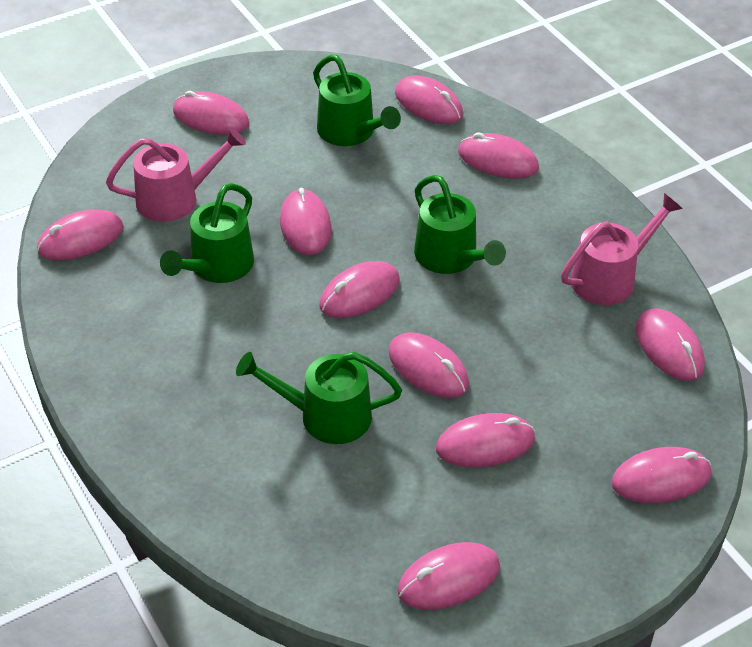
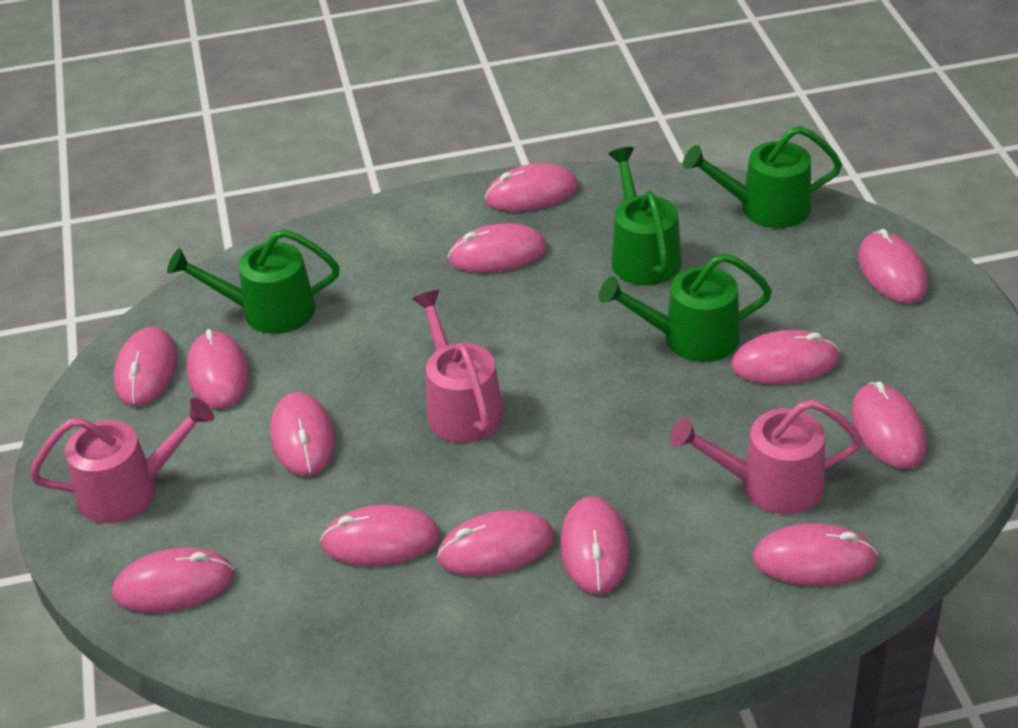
pink mouse: [37,209,124,261] [173,91,249,135] [280,188,332,255] [320,261,400,318] [389,332,469,398] [395,75,463,124] [398,542,500,610] [436,413,535,468] [458,132,539,179] [611,447,711,503] [636,308,705,381] = 11 -> [112,548,234,613] [114,327,178,406] [187,329,249,409] [270,392,335,476] [320,505,441,566] [437,510,555,576] [448,223,547,273] [485,163,578,212] [560,496,629,594] [731,330,840,384] [752,523,878,586] [851,381,926,469] [858,229,928,304] = 13
pink watering can: [106,127,246,222] [561,193,683,305] = 2 -> [30,397,214,523] [412,290,504,443] [670,399,863,514] = 3

